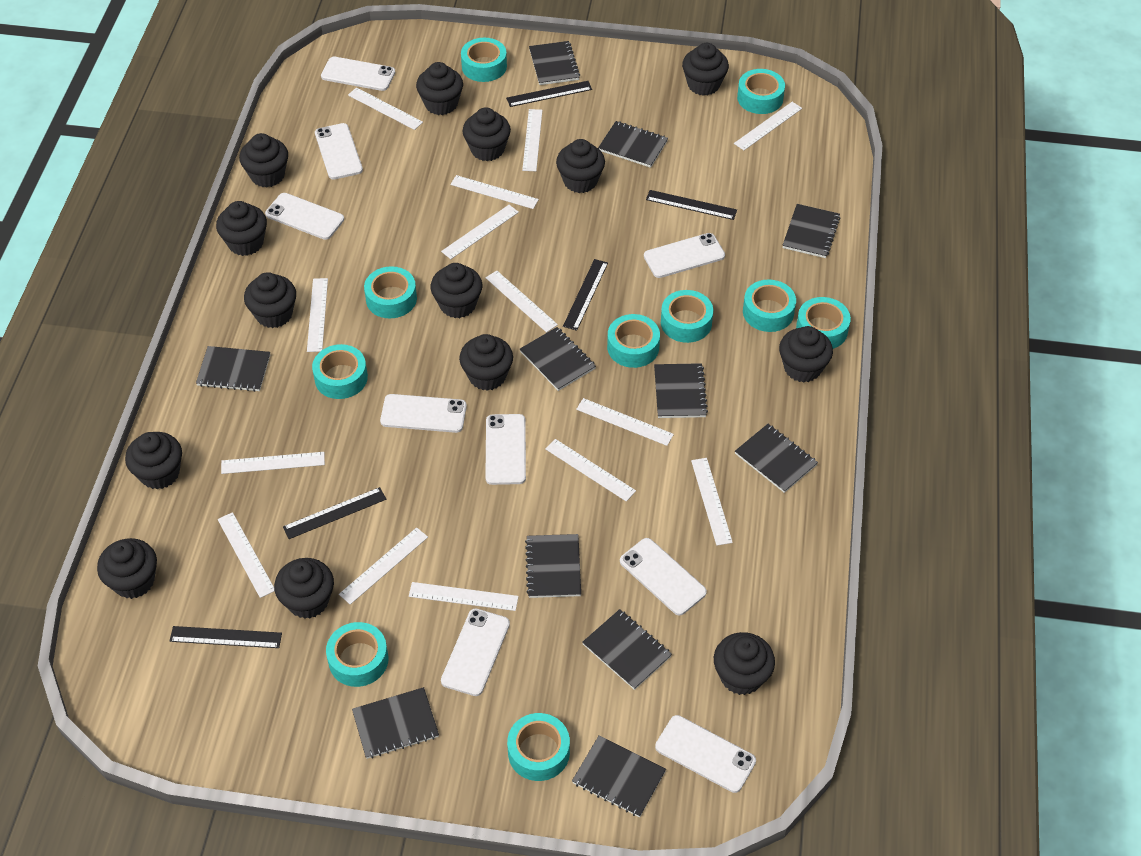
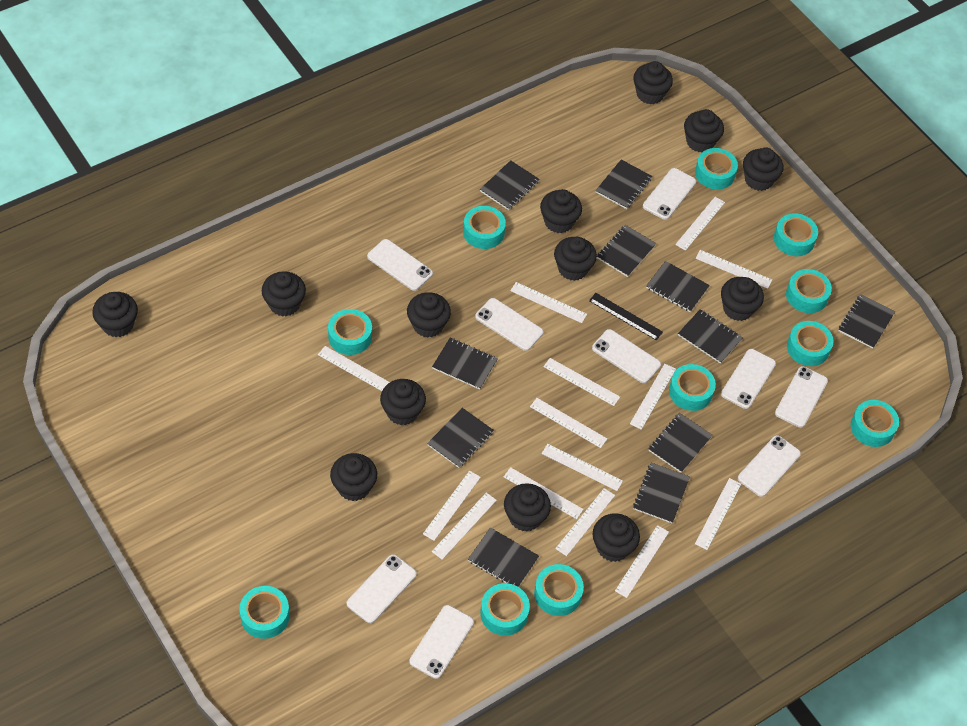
black cupcake: [97,538,157,599] [125,432,182,489] [216,201,267,256] [239,133,288,187] [244,272,296,328] [274,558,334,619] [416,62,463,115] [431,263,482,318] [459,334,513,391] [463,107,511,161] [556,139,605,193] [682,43,729,96] [714,632,775,695] [779,326,833,382] = 14 -> [92,292,138,337] [262,271,306,317] [330,453,377,501] [380,379,426,425] [407,292,451,338] [504,483,551,532] [540,189,582,233] [554,237,597,281] [593,513,640,562] [633,61,673,105] [684,109,724,153] [721,277,764,321] [743,148,783,191] = 13
black ruler: [170,626,282,648] [283,487,386,539] [506,81,592,107] [563,259,608,331] [646,190,737,220] = 5 -> [589,293,663,341] = 1
turquoise tape: [312,344,368,399] [326,622,389,687] [364,266,417,318] [461,38,507,82] [507,713,570,781] [607,314,660,368] [661,290,713,343] [737,69,785,114] [743,280,796,332] [796,297,851,349] = 10 -> [239,586,290,639] [328,309,372,355] [463,206,506,249] [480,583,530,636] [534,564,584,616] [669,364,716,411] [695,148,738,189] [774,213,818,256] [786,269,832,313] [787,321,834,366] [851,400,899,447] = 11

